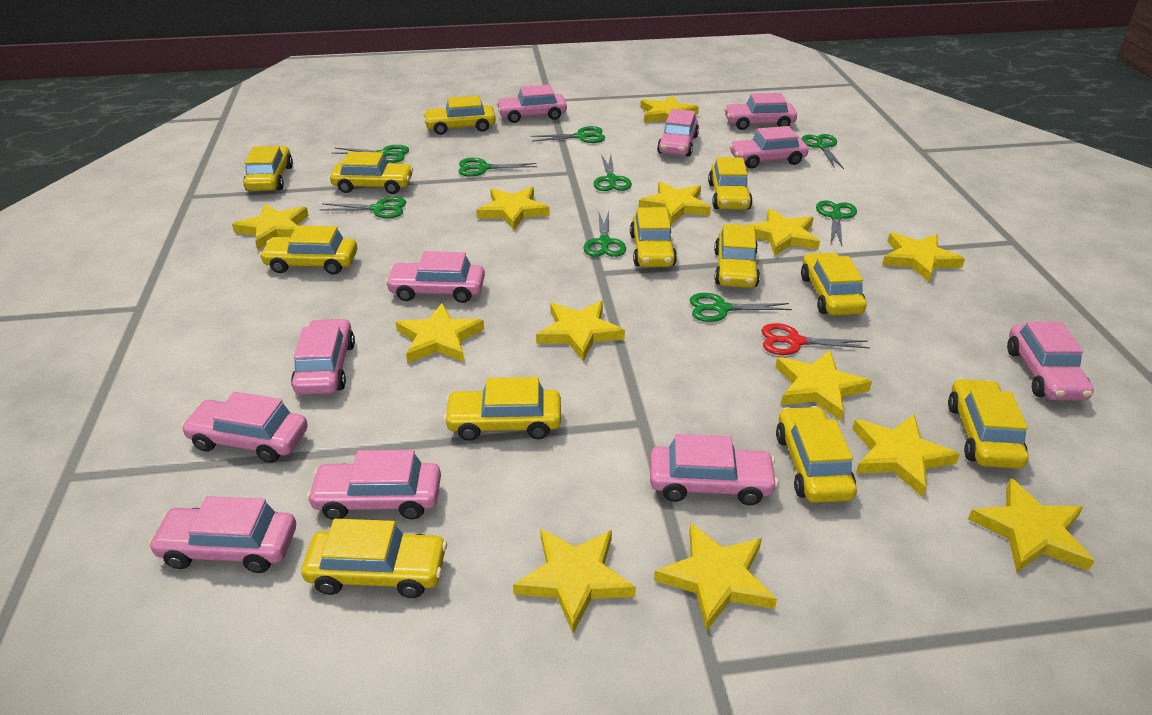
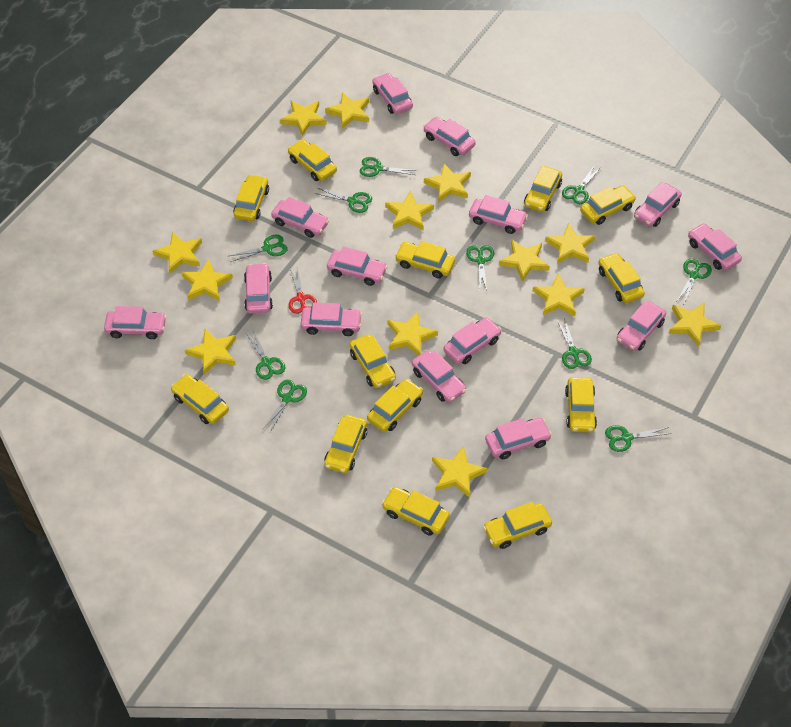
green scissors: [320,197,406,218] [332,145,409,163] [459,158,537,177] [531,126,605,143] [583,211,626,257] [594,154,632,191] [690,293,792,322] [802,134,844,169] [816,200,857,246] = 9 -> [229,235,288,262] [246,331,285,380] [263,380,307,432] [315,188,372,213] [359,157,417,177] [466,245,494,292] [557,318,592,369] [562,165,601,204] [605,425,672,452] [677,258,712,303] = 10
pink car: [148,496,296,573] [181,392,308,463] [291,318,355,395] [307,450,441,520] [385,251,485,303] [496,85,567,123] [650,434,778,505] [657,109,699,157] [724,93,797,130] [729,126,809,169] [1007,322,1094,401] = 11 -> [104,306,166,339] [244,263,273,314] [271,197,329,238] [301,302,362,336] [327,247,388,286] [372,73,413,114] [412,350,466,402] [423,117,476,156] [443,317,501,364] [469,195,528,234] [485,418,552,459] [617,301,666,351] [634,182,682,227] [688,223,742,270] = 14
yellow car: [243,146,293,191] [259,225,357,275] [301,519,447,598] [330,152,413,194] [423,95,496,135] [443,377,561,441] [630,207,677,267] [708,157,752,210] [714,224,760,288] [776,406,857,503] [801,252,867,315] [948,378,1028,469] = 12 -> [171,374,229,424] [233,174,269,221] [288,140,337,181] [324,415,367,473] [350,334,396,388] [367,379,423,432] [382,487,450,536] [395,241,455,279] [483,502,552,549] [524,166,562,212] [565,377,597,432] [580,185,636,225] [598,253,645,303] = 13

